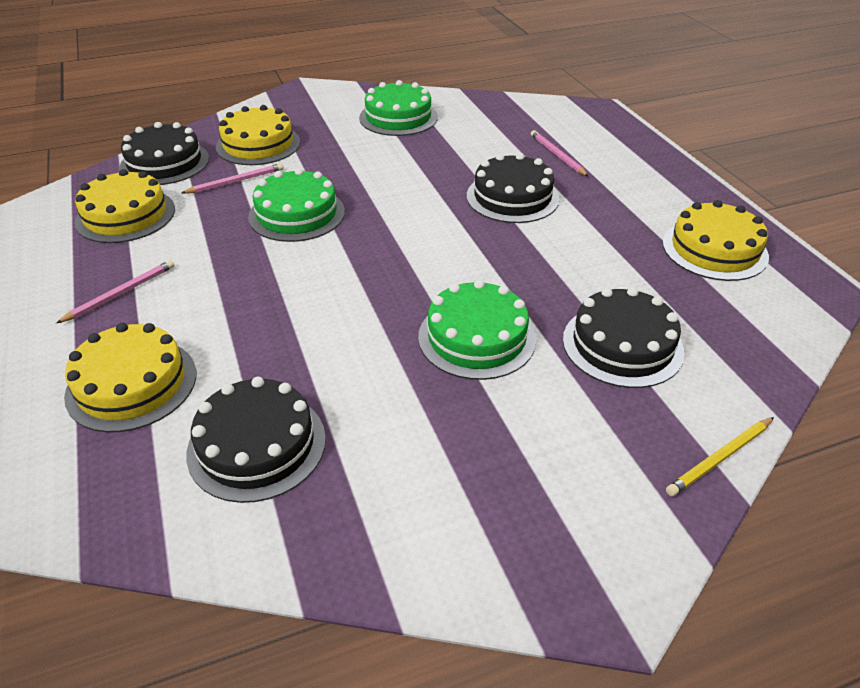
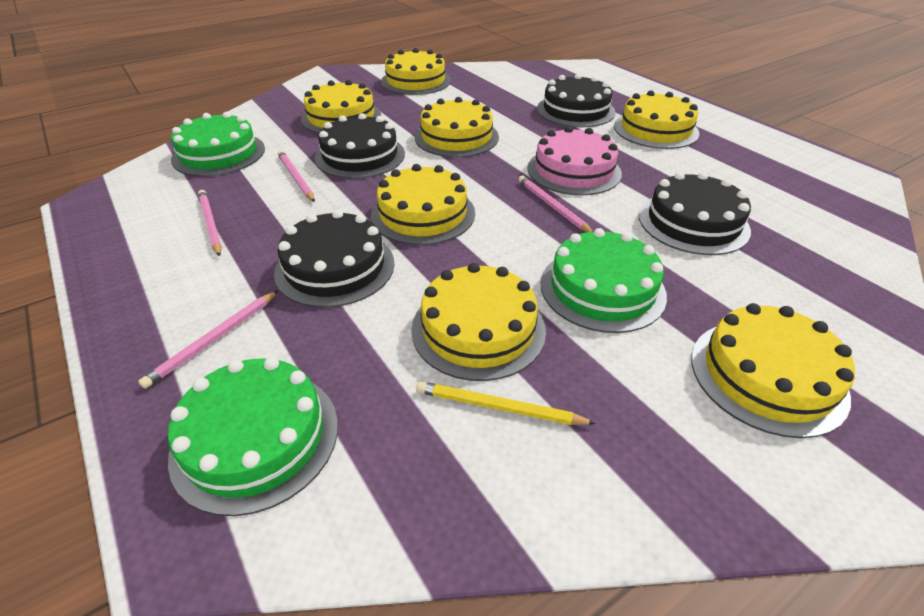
pink cake: none = 0 -> [528,126,622,195] = 1
pink pencil: [56,260,175,323] [182,163,284,194] [531,130,589,177] = 3 -> [138,291,278,389] [198,190,222,257] [278,151,315,202] [518,176,593,232] = 4
yellow cake: [64,323,196,433] [74,169,175,243] [216,105,300,165] [663,200,769,281] = 4 -> [301,80,381,133] [371,164,475,245] [381,48,451,95] [411,263,546,381] [415,97,499,157] [614,90,699,149] [691,303,855,438] = 7

